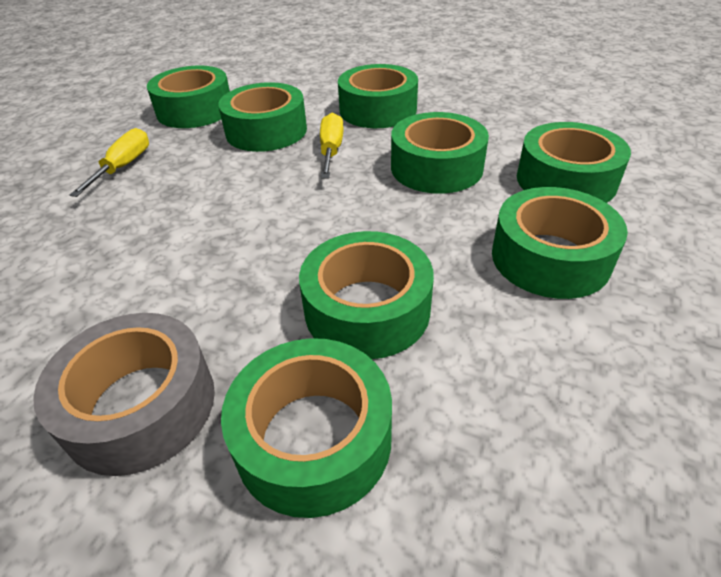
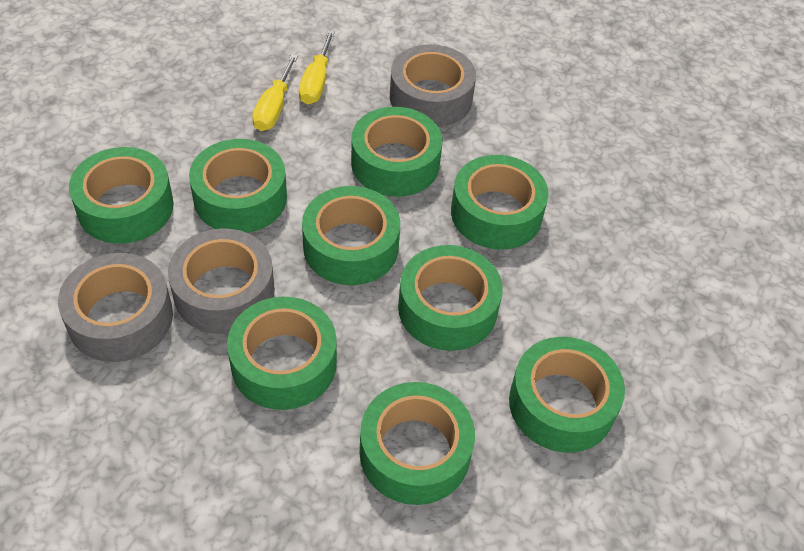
green tape: [147,66,230,128] [218,82,307,152] [221,338,392,518] [299,231,434,359] [338,64,418,128] [391,112,489,194] [492,187,628,299] [517,122,631,203] = 8 -> [69,147,174,244] [189,139,287,233] [227,297,337,410] [302,186,400,285] [351,107,442,197] [360,382,475,505] [398,245,503,351] [451,155,549,250] [509,337,625,453] = 9
grey tape: [33,313,215,476] = 1 -> [58,253,173,362] [168,228,275,334] [390,44,476,127] = 3

